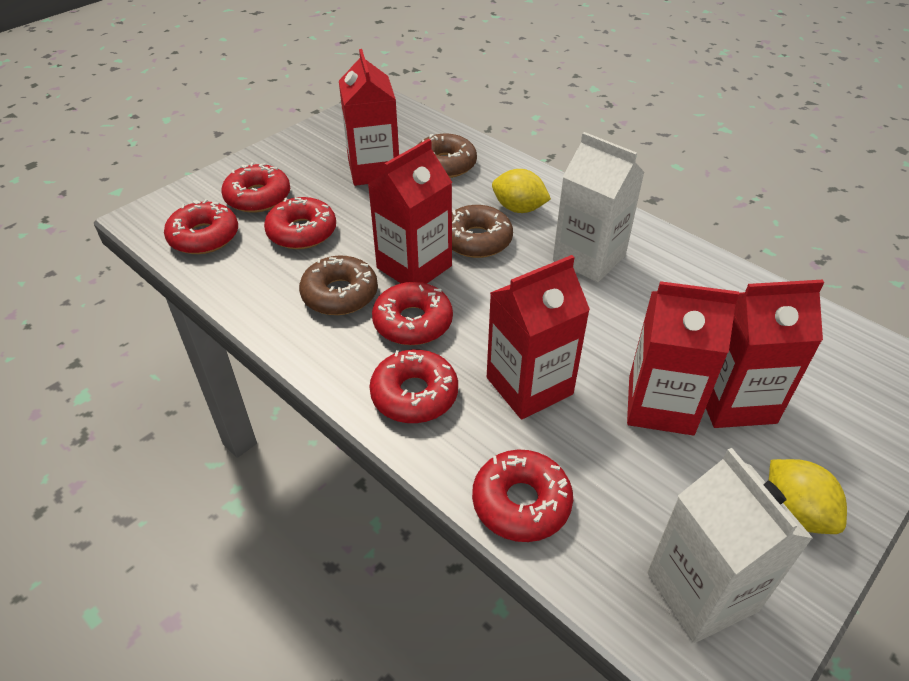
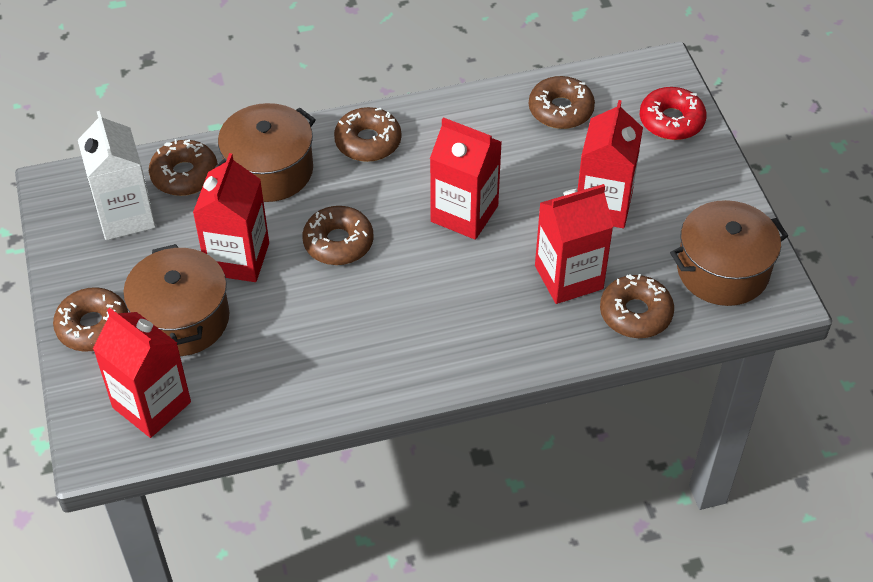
brown donut: [299,256,378,315] [419,134,477,178] [452,205,513,258] = 3 -> [53,287,128,352] [149,139,218,196] [302,206,374,265] [334,107,401,162] [529,76,595,129] [600,274,674,338] = 6
brown pot: none = 0 -> [123,244,229,356] [215,103,316,202] [670,200,788,306] = 3
red donut: [164,199,238,254] [221,163,290,213] [264,197,336,249] [369,349,458,423] [372,282,453,345] [472,450,573,542] = 6 -> [639,87,707,140] = 1
white carton: [553,132,645,282] [647,448,813,643] = 2 -> [78,111,156,240] = 1
yellow lemon: [492,169,551,213] [769,459,847,534] = 2 -> none = 0

